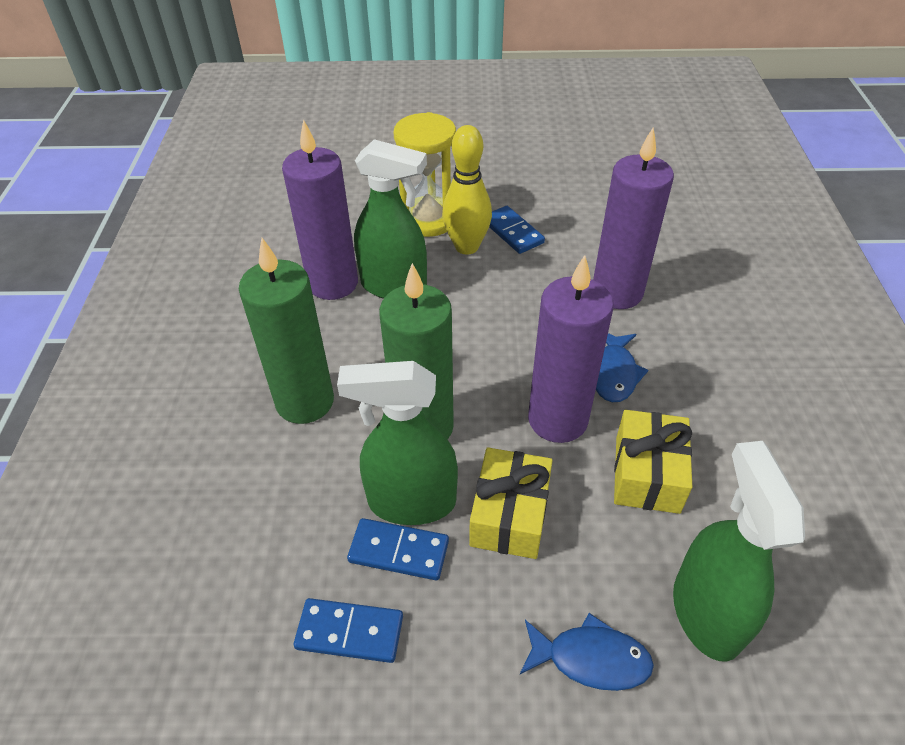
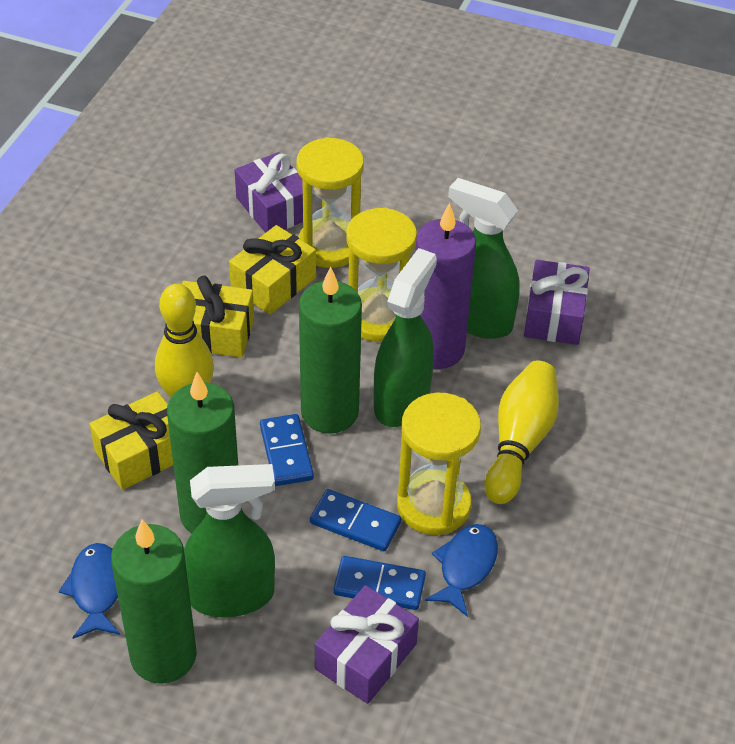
green candle: [239,238,334,424] [379,263,454,439] = 2 -> [111,520,197,684] [167,372,238,534] [299,266,362,434] = 3
purple candle: [282,119,358,300] [528,255,614,443] [593,128,674,309] = 3 -> [415,203,476,369] = 1
purple gift: none = 0 -> [235,152,303,233] [315,585,419,704] [524,260,590,345] = 3
yellow bowling pin: [442,125,492,254] = 1 -> [155,284,214,398] [484,361,559,504] = 2
yellow gift: [469,447,553,559] [614,410,692,514] = 2 -> [90,391,173,490] [182,275,254,358] [229,225,316,314] = 3
yellow hourglass: [394,112,456,237] = 1 -> [296,137,364,268] [346,207,417,342] [397,393,481,535] = 3

